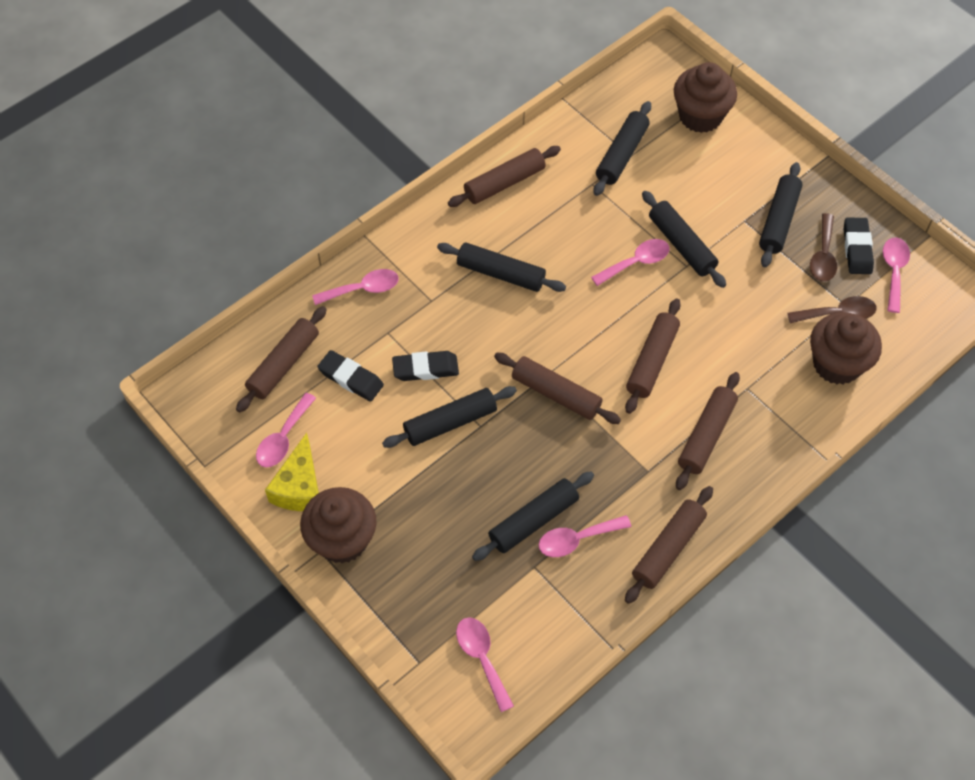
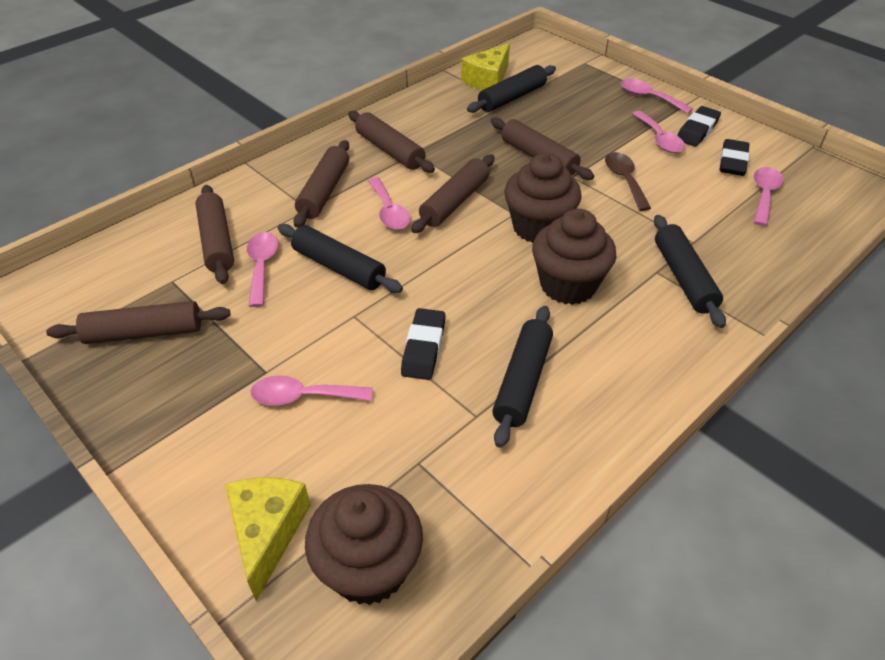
black rolling pin: [382,386,517,448] [437,243,566,292] [472,471,594,561] [593,101,651,196] [642,191,726,288] [759,162,803,267] = 6 -> [278,224,403,293] [467,65,556,113] [492,306,553,448] [654,215,726,328] = 4
brown spoon: [787,296,877,323] [810,213,837,282] = 2 -> [605,152,651,211] = 1
yellow cheese: [265,433,319,511] = 1 -> [225,477,311,601] [461,43,510,90] = 2

